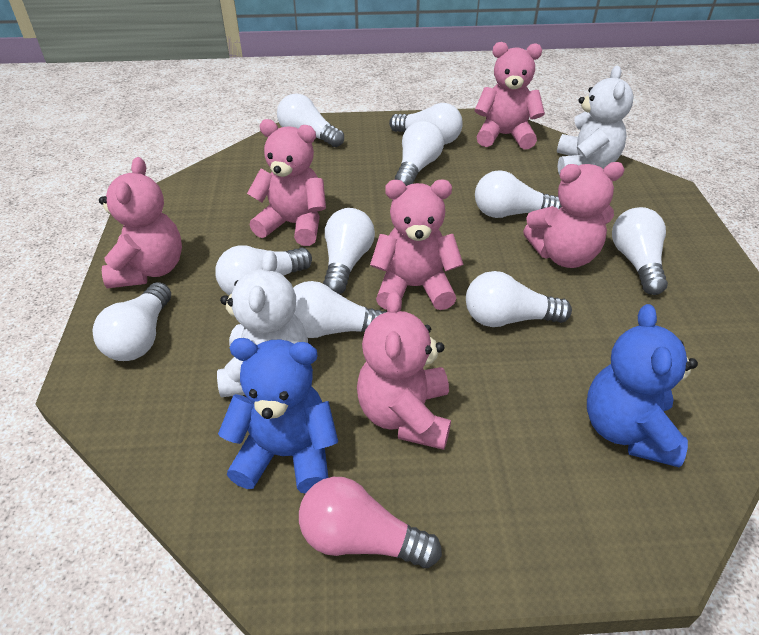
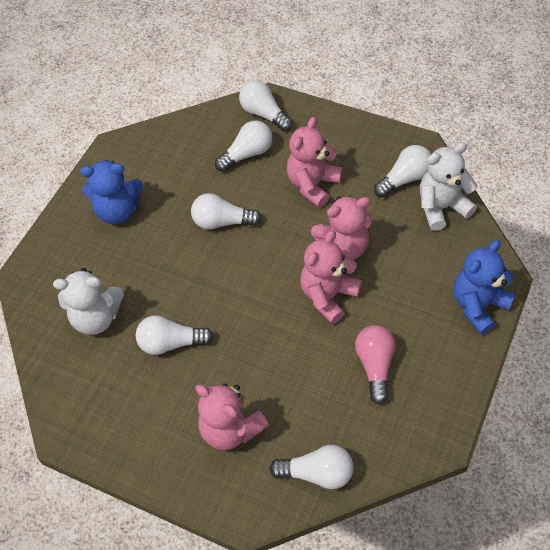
pink teddy bear: [99,157,182,288] [247,119,326,246] [357,290,451,450] [370,179,463,310] [475,42,545,149] [523,162,625,268] = 6 -> [196,383,269,450] [287,117,343,208] [300,230,362,324] [311,196,371,260] = 4
white light bulb: [92,282,171,361] [215,245,312,295] [277,93,344,147] [293,281,387,338] [323,208,375,294] [389,103,463,145] [395,121,444,186] [466,271,572,327] [475,170,562,218] [612,207,668,295] = 10 -> [136,315,214,355] [191,193,262,230] [215,120,272,172] [239,81,292,131] [269,445,354,489] [374,145,431,197] = 6

